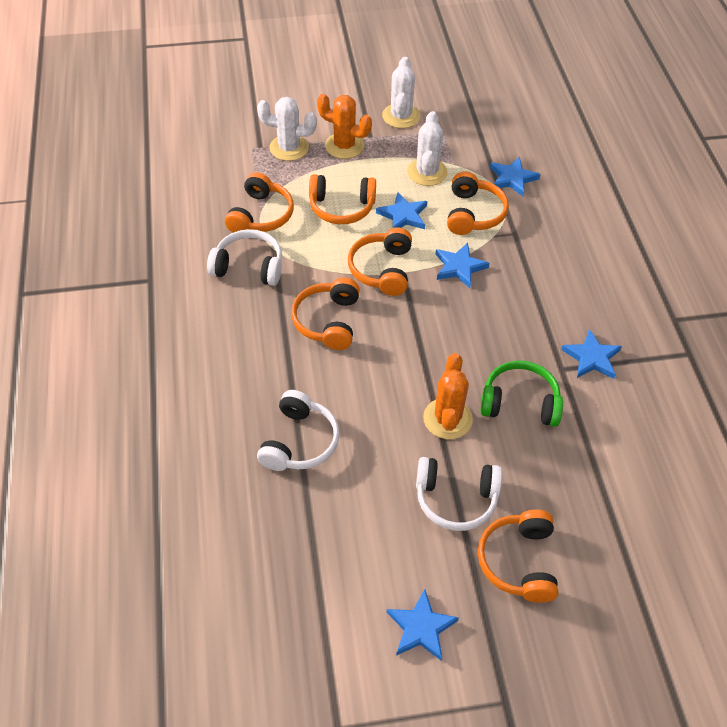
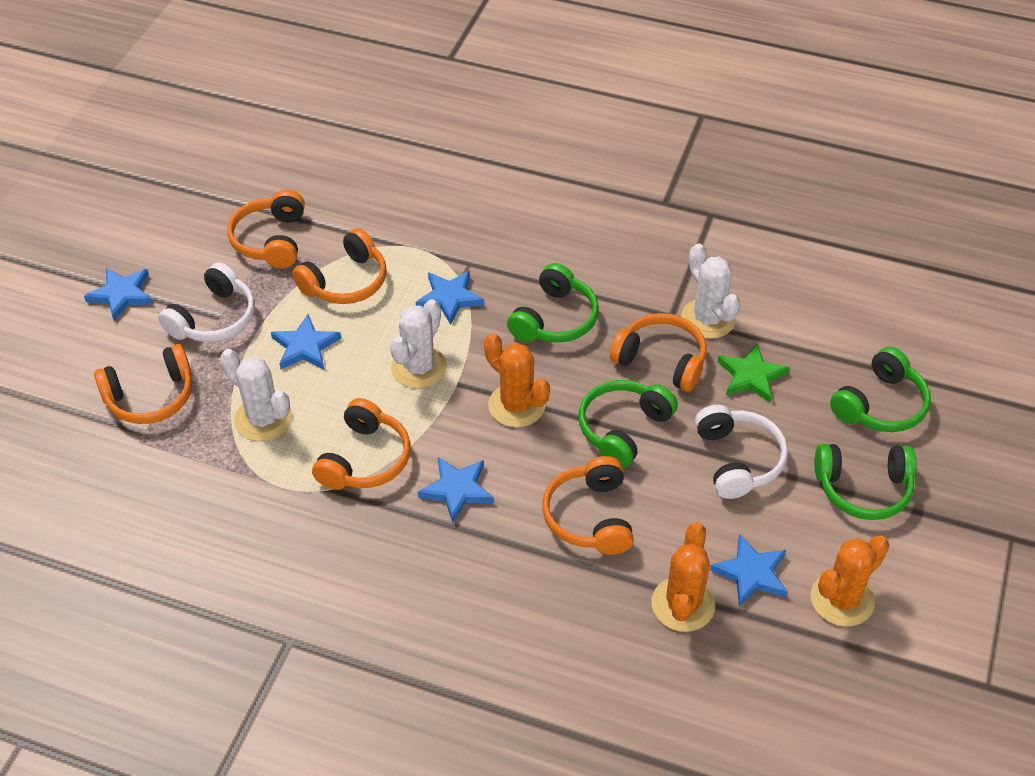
green headphones: [481,361,563,427] = 1 -> [507,263,599,343] [579,380,678,468] [814,444,916,520] [830,347,931,432] = 4
green star: none = 0 -> [718,343,790,403] = 1
orange cactus: [317,94,372,159] [423,353,473,439] = 2 -> [484,333,550,427] [651,522,715,632] [811,535,889,627] = 3
white headphones: [207,229,282,286] [257,390,340,471] [416,457,502,531] = 3 -> [158,262,255,342] [695,405,788,499] = 2

